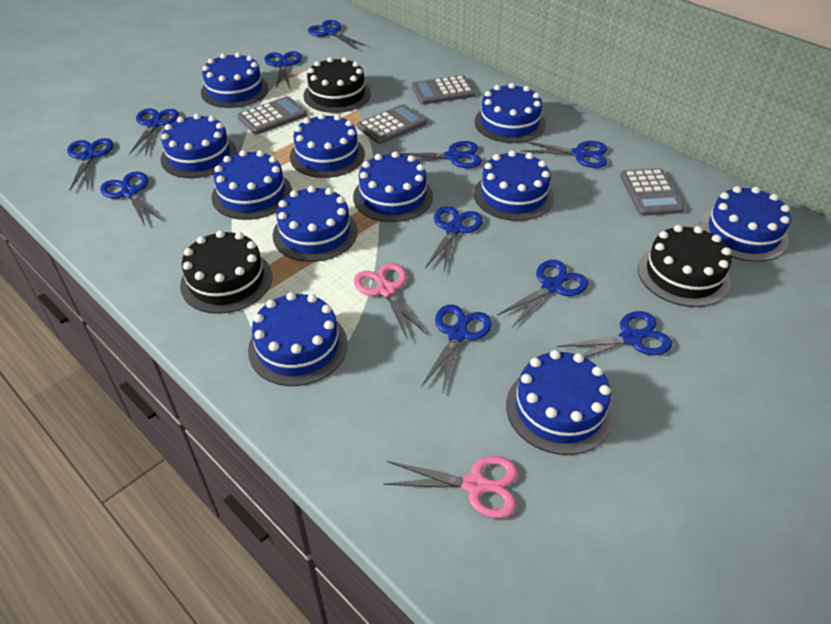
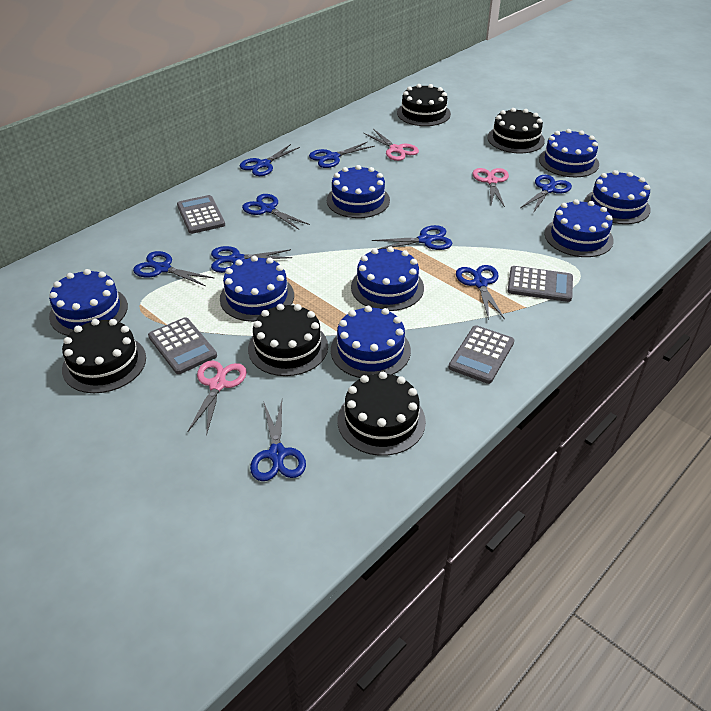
black cake: [180,230,272,314] [303,57,371,113] [638,225,731,307] = 3 -> [62,319,146,393] [248,304,328,376] [338,372,426,456] [397,84,451,126] [487,108,545,153] = 5
blue cake: [160,113,237,178] [201,52,269,108] [211,150,292,220] [248,292,348,386] [273,186,358,262] [290,113,365,178] [353,151,433,222] [474,150,554,221] [475,83,546,143] [506,350,614,455] [700,186,791,262] = 11 -> [49,269,128,336] [220,256,294,322] [327,165,390,218] [331,306,411,378] [351,246,424,311] [539,129,599,177] [544,199,614,257] [585,170,651,224] = 8
blue scissors: [67,138,113,191] [100,172,163,226] [129,109,179,156] [264,51,302,88] [308,20,367,49] [399,141,482,168] [421,305,492,392] [425,206,483,271] [497,260,588,328] [520,141,608,168] [557,311,672,358] = 11 -> [133,251,214,286] [211,246,292,273] [239,144,300,176] [242,194,310,230] [250,400,306,481] [309,142,375,168] [372,225,452,250] [456,265,505,320] [520,175,572,213] = 9
pink scissors: [354,263,427,340] [383,456,518,519] = 2 -> [187,360,247,436] [364,129,419,161] [473,168,509,207] = 3

